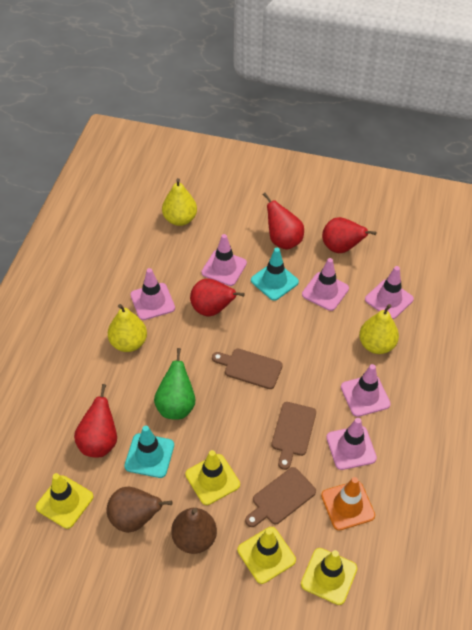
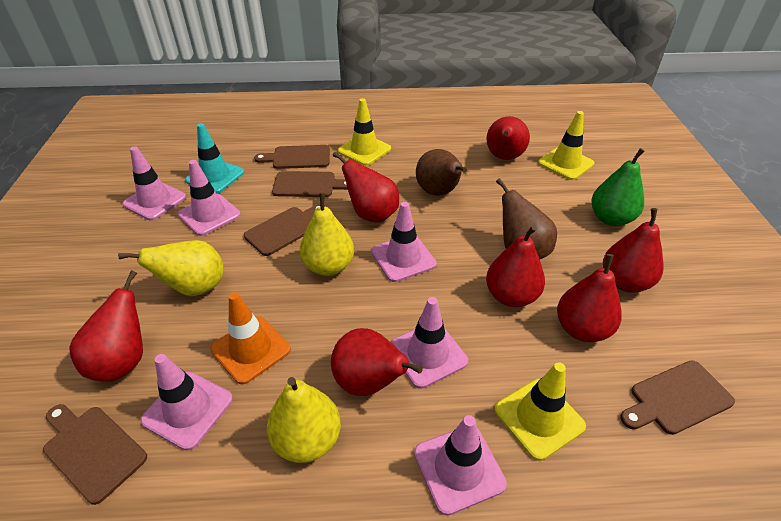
brown cutting board: [212,349,283,389] [245,467,316,527] [271,402,316,470] = 3 -> [43,404,147,505] [244,204,326,256] [254,145,330,169] [272,171,348,197] [620,360,735,435] = 5
red pear: [74,384,117,458] [190,278,245,316] [263,193,304,250] [322,217,377,253] = 4 -> [69,270,143,382] [331,328,423,396] [333,152,399,223] [486,116,530,160] [486,225,545,307] [557,254,622,342] [603,208,664,293] = 7
turquoise traffic cone: [124,426,174,478] [251,248,299,301] = 2 -> [185,123,244,194] = 1
yellow traffic cone: [36,473,93,529] [185,450,240,505] [238,527,296,584] [301,548,357,605] = 4 -> [338,98,391,166] [494,362,586,461] [538,111,594,180] = 3

